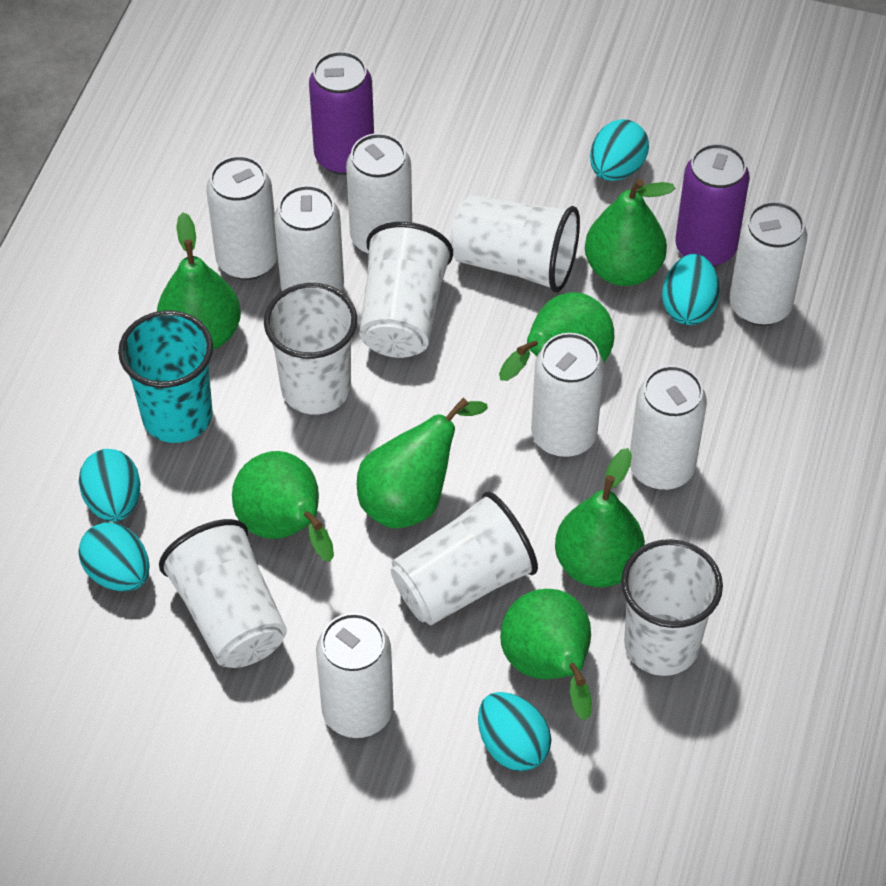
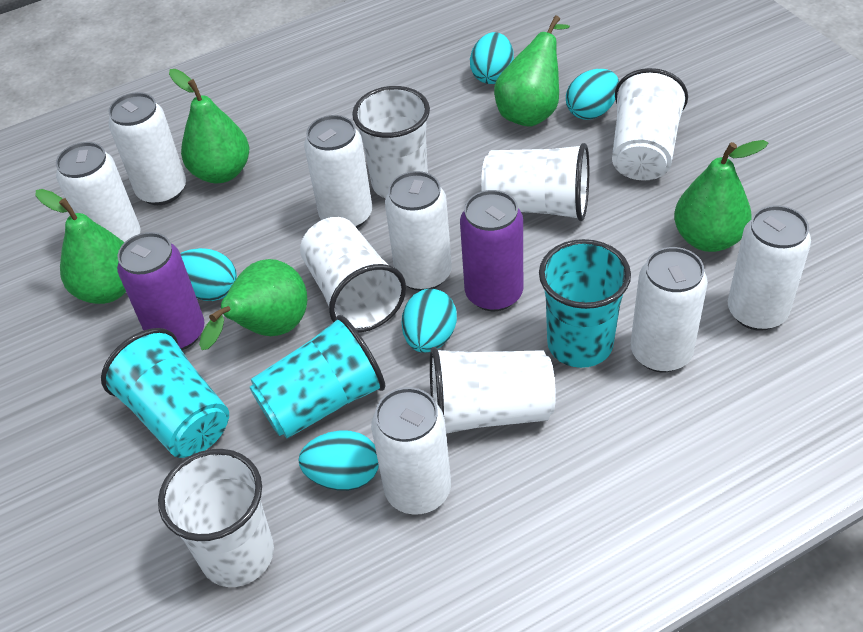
green pear: [157,212,241,350] [232,451,334,562] [357,397,488,528] [499,292,614,381] [500,589,592,721] [555,448,645,587] [585,179,675,286] = 7 -> [36,189,126,304] [169,69,249,183] [199,259,307,350] [494,15,570,127] [674,140,768,252] = 5
turquoise cup: [118,311,213,443] = 1 -> [101,328,229,458] [250,315,385,438] [539,239,631,368] = 3

